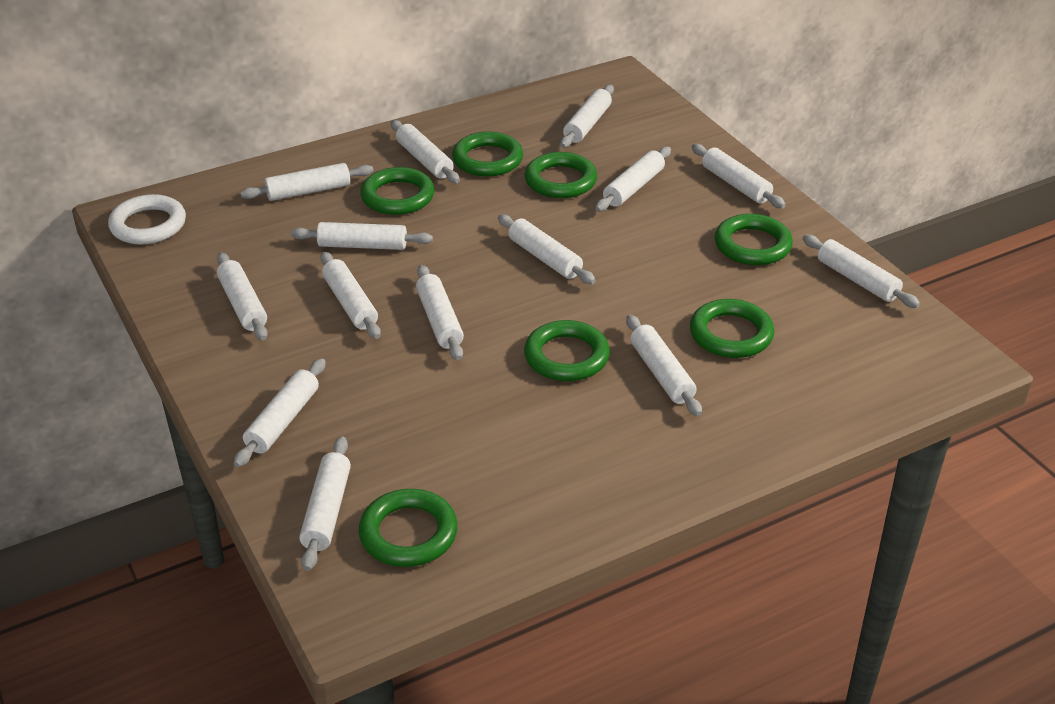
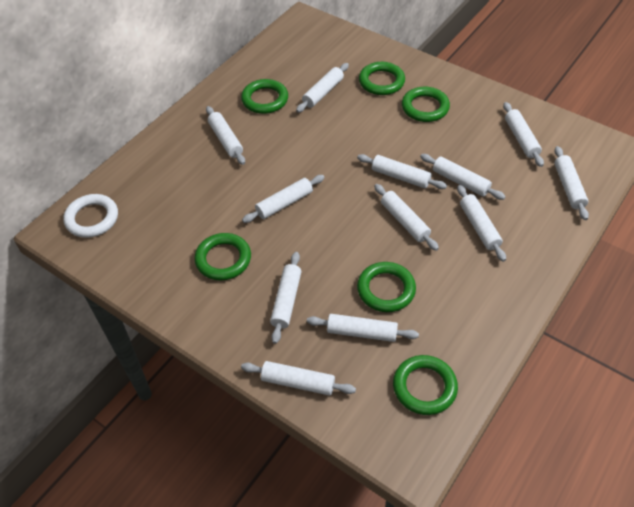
green ring: [359,489,458,567] [361,167,434,215] [452,132,523,177] [524,320,610,381] [525,152,597,198] [690,299,774,358] [715,214,793,265] = 7 -> [195,233,251,280] [241,79,288,114] [357,262,416,312] [359,62,405,95] [393,355,458,415] [402,86,450,122] = 6
white rolling pin: [217,252,268,341] [234,358,326,467] [240,163,374,201] [291,222,433,250] [299,436,351,571] [320,252,381,339] [391,120,460,183] [416,265,464,360] [498,214,596,284] [560,85,614,148] [595,147,671,211] [626,315,702,416] [692,144,786,208] [803,235,920,308] = 14 -> [206,106,245,165] [241,361,356,396] [242,175,325,223] [270,252,301,344] [296,63,349,113] [307,314,419,342] [357,154,447,189] [374,184,439,251] [420,154,506,200] [457,185,506,262] [503,102,544,167] [554,146,589,220] = 12

